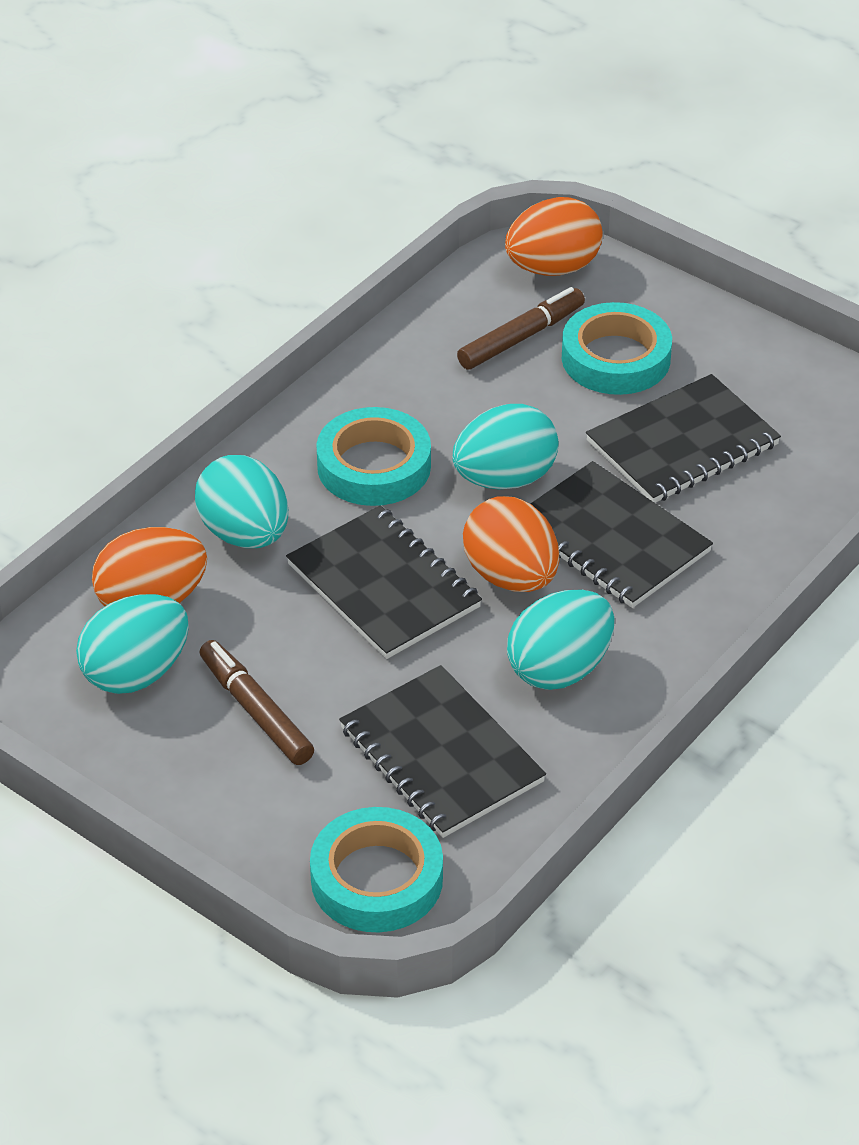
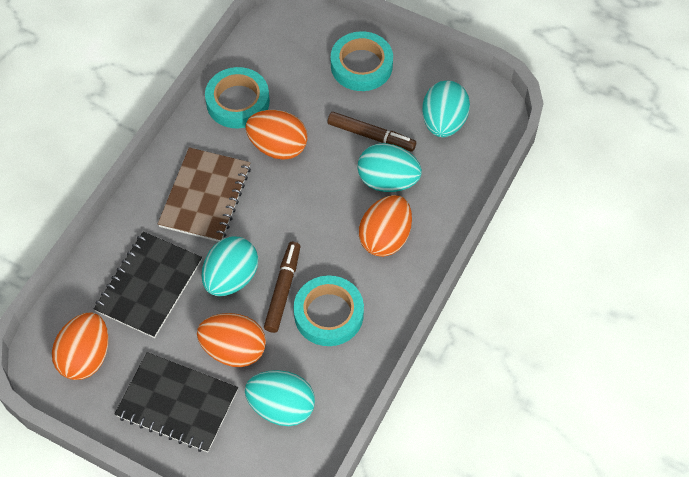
black notebook: [286,505,482,659] [339,665,546,838] [531,461,713,608] [586,374,781,503] = 4 -> [94,231,202,338] [115,352,238,452] = 2
brown notebook: none = 0 -> [158,147,251,242] = 1
orange egg: [92,527,207,606] [463,496,559,592] [505,197,603,276] = 3 -> [52,312,108,380] [197,313,266,367] [245,110,308,160] [359,195,412,257] = 4

